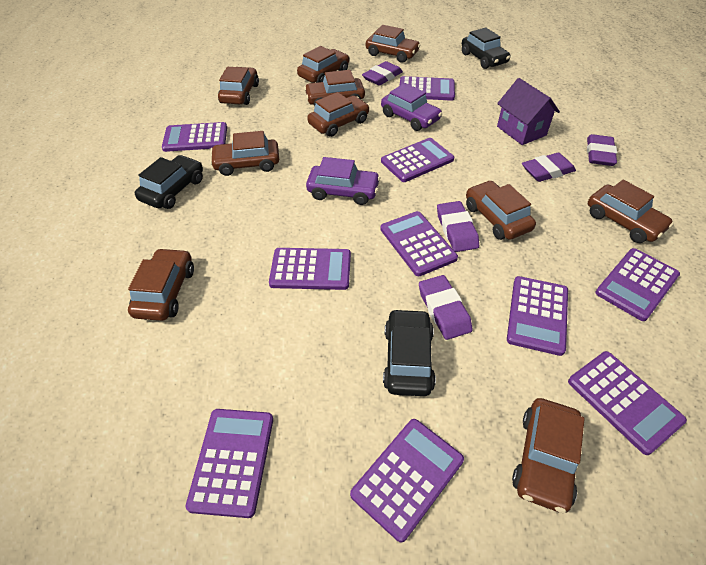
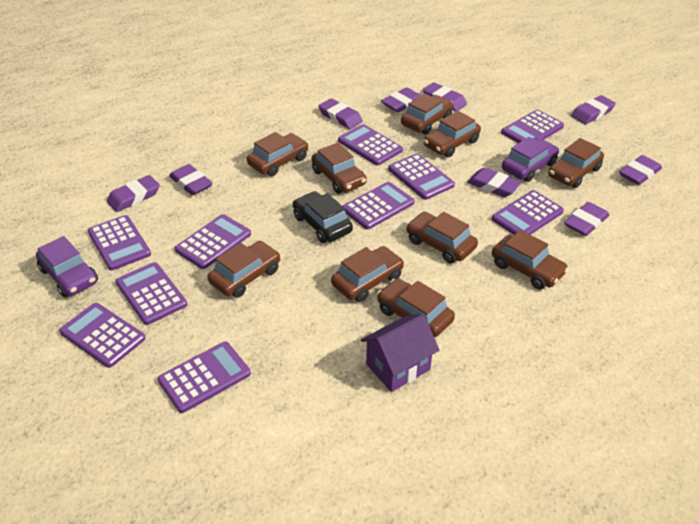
black car: [135,155,203,209] [383,309,436,396] [462,27,510,69] = 3 -> [293,191,353,243] = 1
purple eraser: [362,61,403,86] [419,275,473,340] [437,201,479,252] [522,153,576,182] [587,134,617,166] = 5 -> [107,175,160,212] [169,164,213,195] [318,98,363,129] [381,88,421,112] [423,82,467,112] [467,168,522,197] [564,202,609,236] [571,95,616,124] [619,155,662,185] = 9

